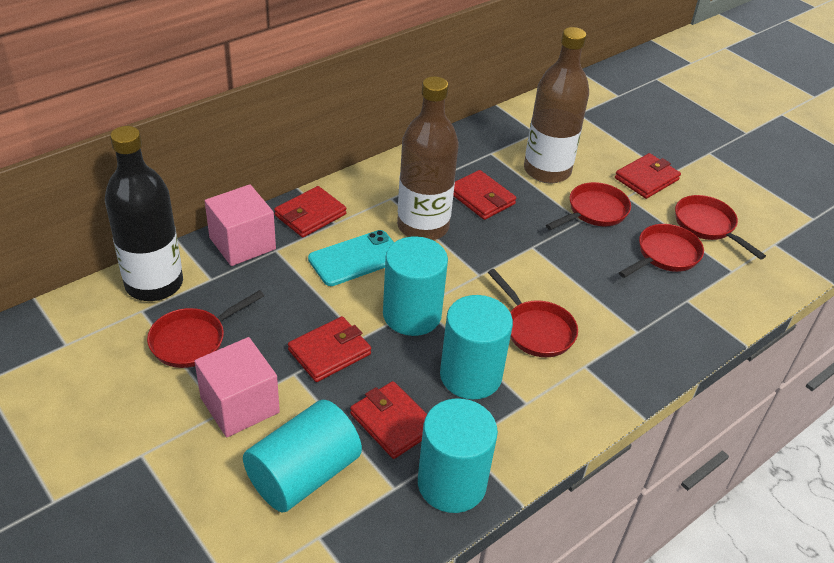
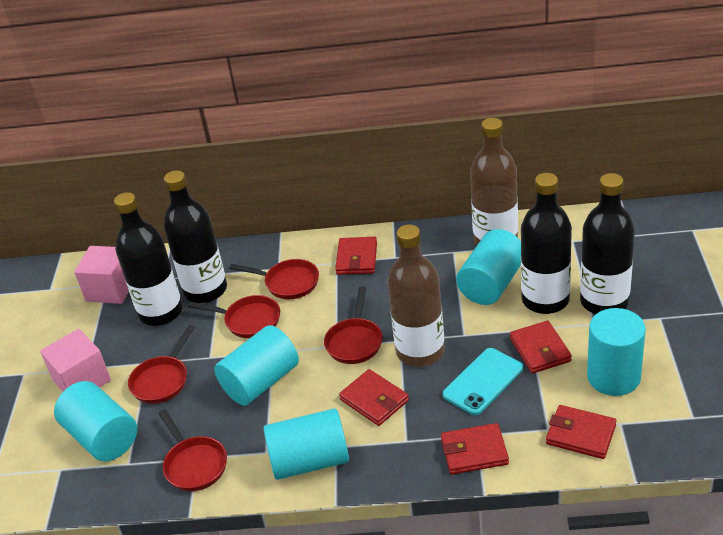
black bottle: [105,126,183,301] = 1 -> [114,192,183,326] [163,170,227,303] [521,173,572,314] [580,173,635,314] = 4
turquoise cylinder: [243,400,362,512] [383,236,448,336] [418,398,498,513] [440,295,513,399] = 4 -> [54,381,137,461] [214,325,299,406] [264,408,349,480] [456,229,521,305] [587,308,646,396] = 5

